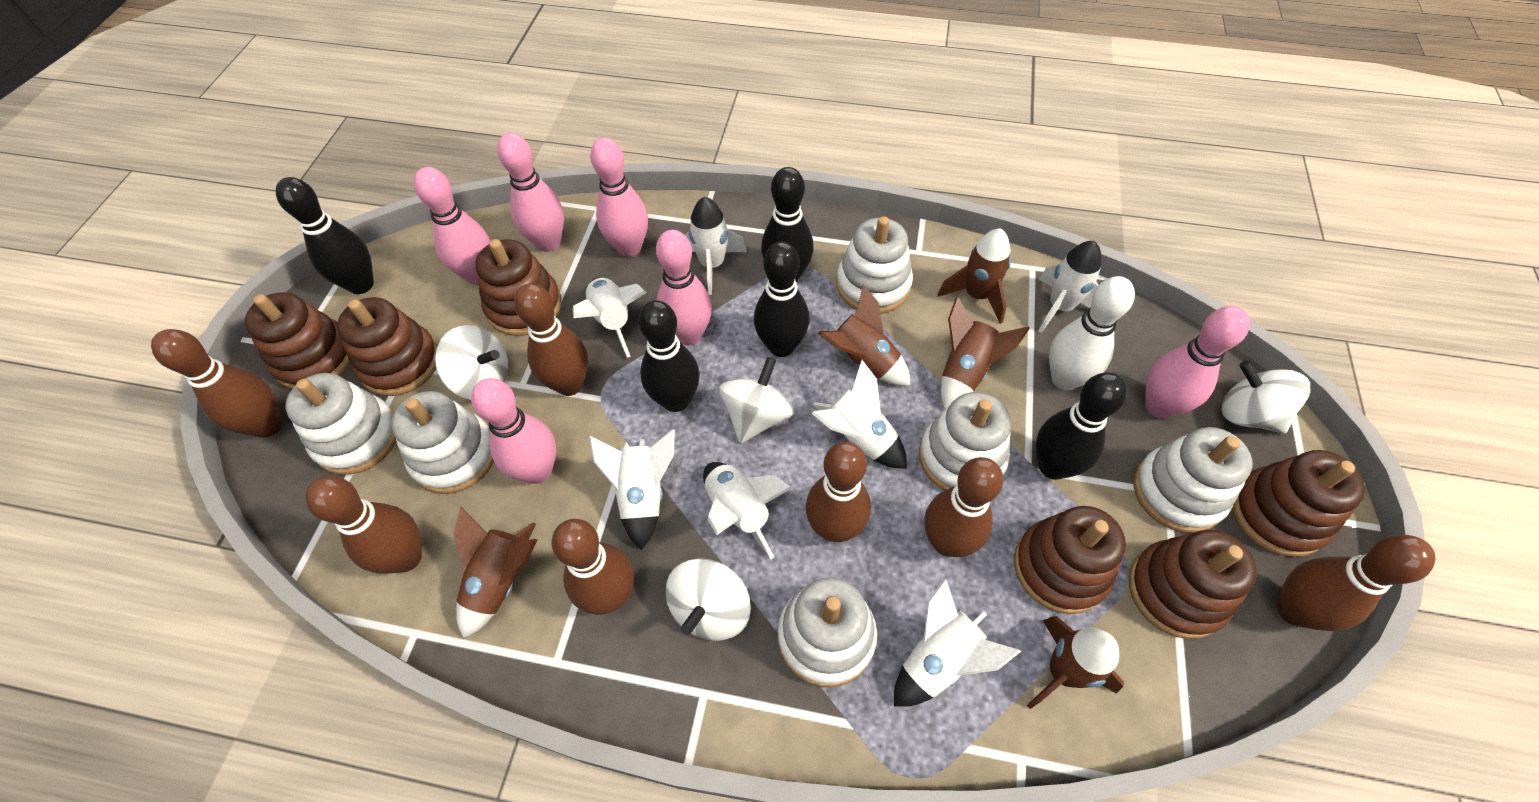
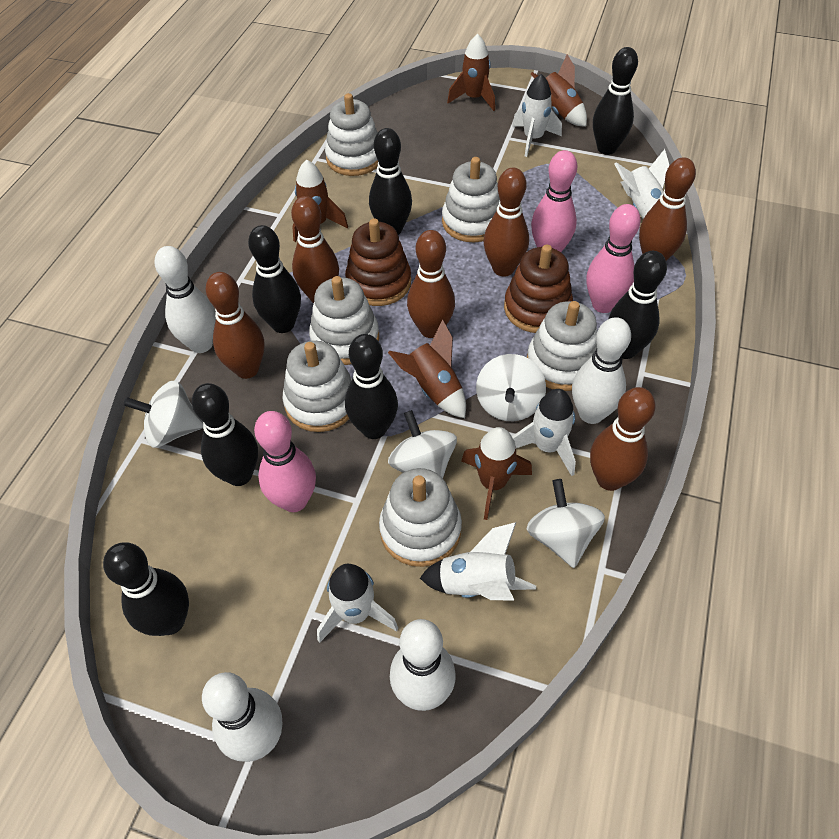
black bowling pin: [276,177,374,294] [638,300,700,412] [754,241,809,357] [761,167,813,282] [1036,373,1127,480] = 5 -> [103,542,189,636] [192,383,258,486] [248,225,301,333] [345,334,398,439] [369,128,412,235] [593,47,638,155] [608,251,667,359] = 7
brown bowling pin: [151,329,282,438] [305,476,422,574] [514,283,588,396] [551,519,634,615] [806,442,871,542] [925,457,1003,557] [1277,534,1435,631] = 7 -> [205,272,264,379] [291,196,339,303] [407,230,455,338] [484,168,529,277] [590,387,656,491] [639,157,696,261] = 6
brown stacking toy: [244,292,351,389] [337,297,438,396] [475,239,562,336] [1014,506,1126,614] [1129,530,1257,639] [1232,450,1365,557] = 6 -> [345,219,411,306] [504,245,573,333] = 2
pink bowling pin: [414,167,490,285] [471,378,556,484] [497,133,564,252] [590,138,648,257] [656,230,712,346] [1145,306,1250,419] = 6 -> [254,411,316,512] [531,150,577,252] [586,204,641,313] = 3
white bowling pin: [1049,276,1135,391] = 1 -> [154,246,216,353] [202,672,282,762] [390,619,456,711] [572,317,631,424] = 4
white rocket: [573,278,647,358] [589,430,675,550] [685,197,747,295] [703,462,793,559] [812,360,907,468] [894,578,1021,707] [1039,241,1102,333] = 7 -> [317,564,398,643] [420,522,536,601] [512,74,562,157] [512,389,576,476] [614,149,670,219] = 5

